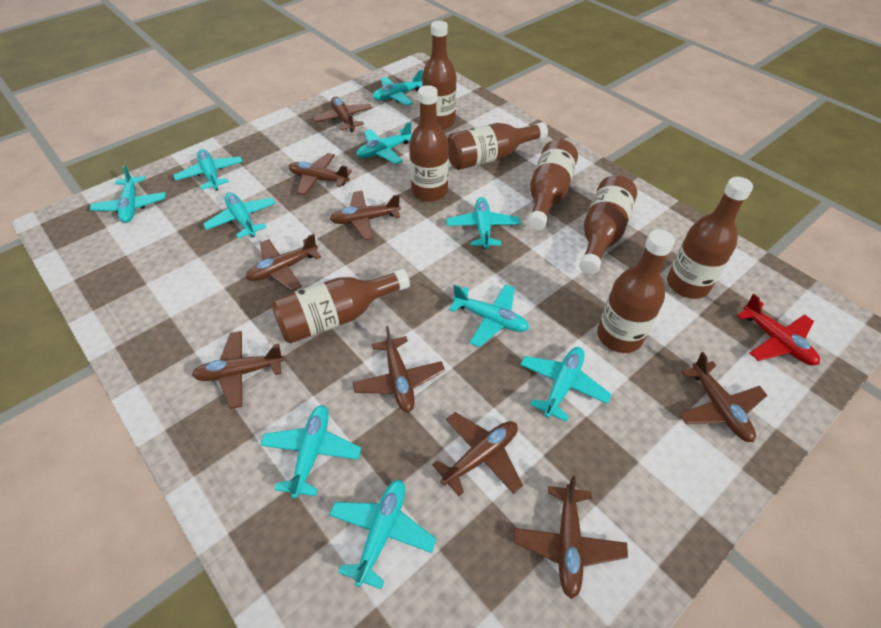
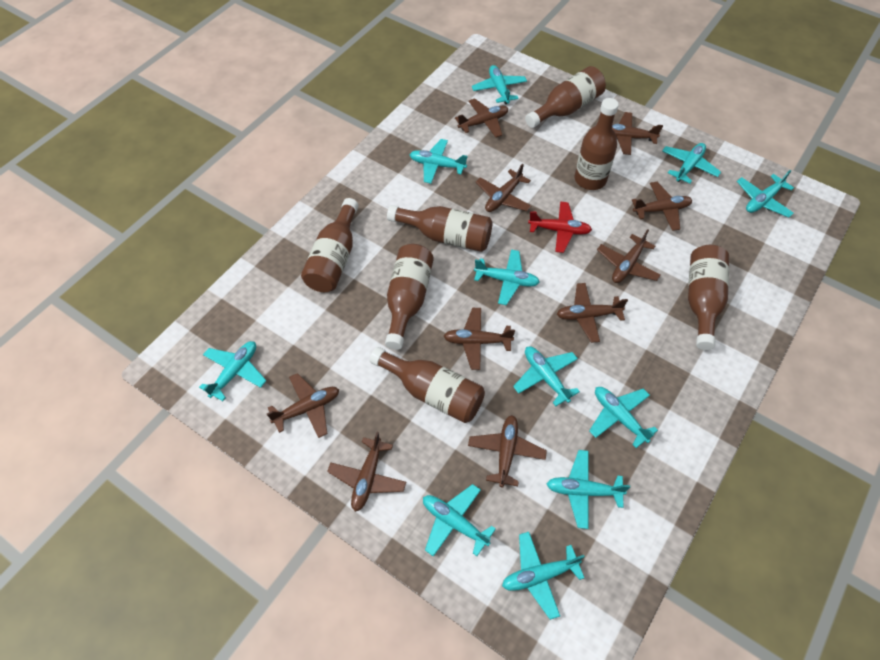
brown bottle: [271,269,410,343] [409,85,449,202] [422,21,457,130] [447,122,548,170] [528,139,578,231] [579,175,637,274] [597,229,675,353] [667,177,753,299] = 8 -> [301,198,359,292] [370,347,485,423] [385,244,434,350] [387,205,492,252] [525,66,606,128] [575,98,619,190] [688,245,729,350] = 7
brown plane: [192,331,285,409] [246,234,321,291] [289,153,352,195] [313,97,372,132] [330,191,401,240] [352,326,445,412] [432,412,523,496] [513,476,628,599] [679,352,767,442] = 9 -> [267,373,339,438] [327,432,406,512] [444,308,515,370] [455,98,508,137] [468,415,547,487] [476,164,531,212] [557,283,628,343] [597,229,661,283] [612,112,663,155] [632,182,693,231] = 10
turquoise plane: [90,165,166,223] [173,149,243,191] [203,192,276,238] [260,405,361,499] [329,480,436,589] [357,122,412,164] [373,70,423,106] [447,197,521,249] [449,284,529,347] [520,347,612,422] = 10 -> [199,341,266,401] [409,139,468,184] [423,484,496,556] [472,65,527,104] [474,249,540,305] [502,532,585,620] [513,346,580,406] [547,450,630,529] [589,387,658,448] [662,143,721,184] [737,170,794,218] = 11

